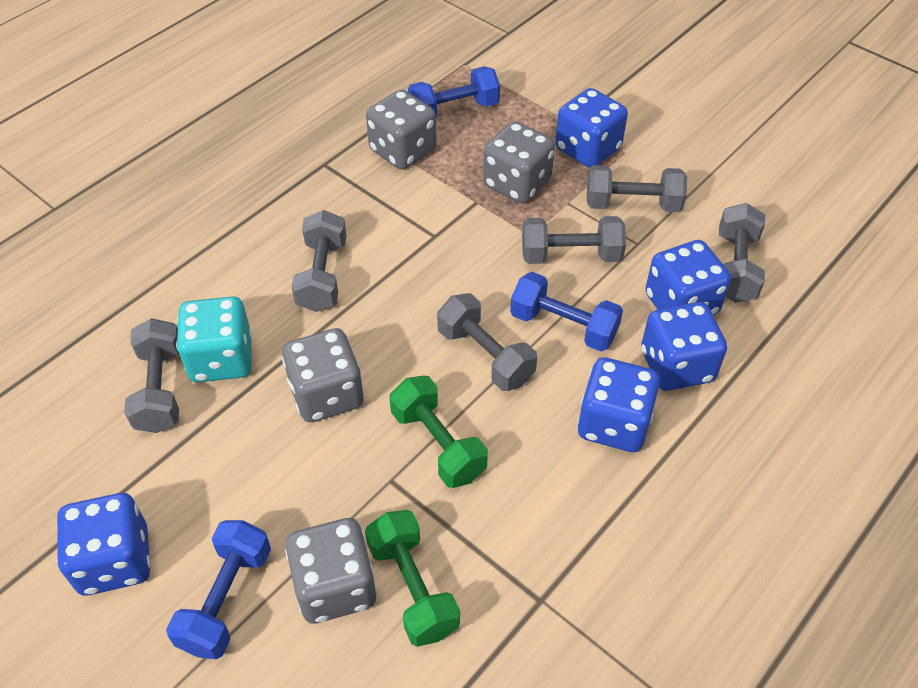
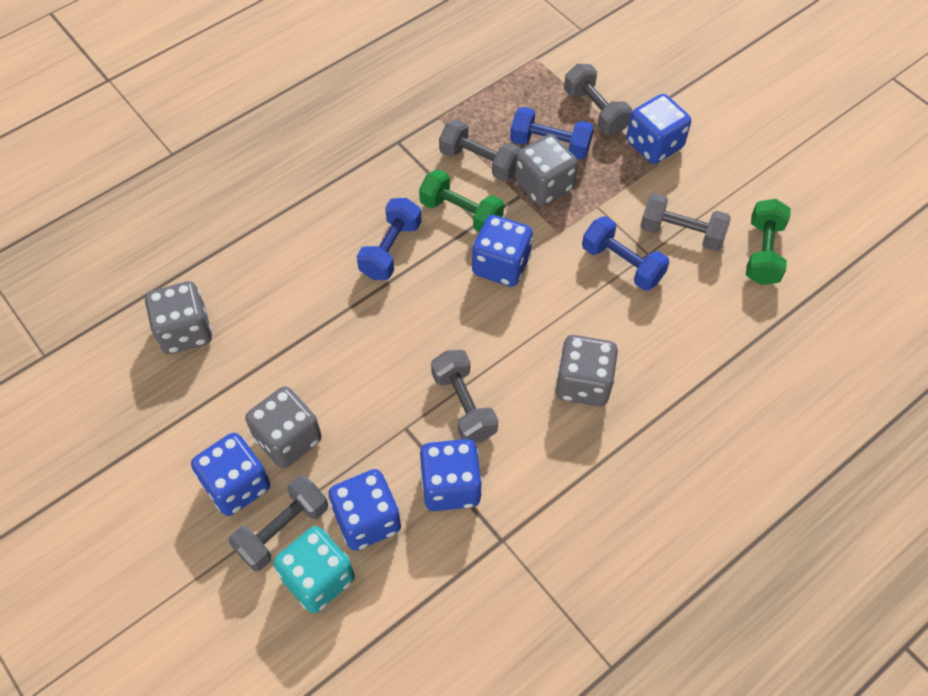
grey dumbbell: [124,318,179,433] [292,210,346,312] [437,293,537,391] [522,216,626,264] [587,165,687,212] [719,203,765,303] = 6 -> [229,475,328,571] [431,350,498,443] [439,119,521,181] [564,64,632,134] [640,193,731,251] = 5

